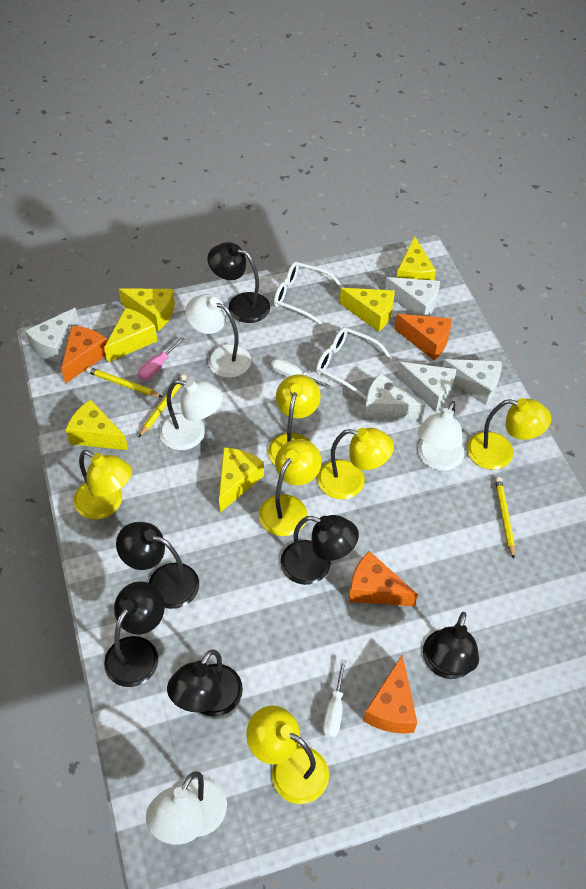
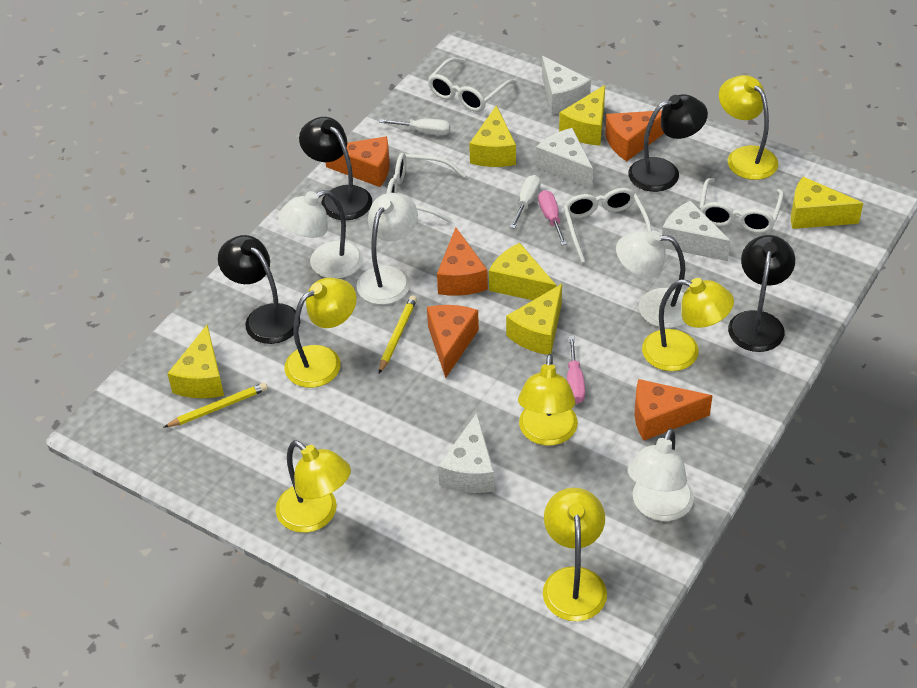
black lamp: [104,581,165,687] [116,522,199,609] [167,649,243,717] [207,242,270,323] [280,515,359,585] [423,612,479,679] = 6 -> [218,235,300,344] [299,117,372,220] [628,94,708,192] [728,235,795,352] = 4
orange cheese: [61,326,107,384] [349,551,418,606] [363,654,417,733] [395,314,452,360] = 4 -> [325,136,390,187] [427,305,479,378] [437,227,488,296] [605,110,664,161] [635,379,712,441] = 5
pink screwdriver: [138,337,184,380] = 1 -> [538,190,567,245] [567,337,585,404] = 2
white cheese: [25,308,79,364] [364,373,425,420] [385,277,440,316] [397,362,456,412] [443,359,502,405] = 5 -> [438,413,495,493] [536,128,593,189] [542,56,591,114] [662,200,731,261] = 4
white glasses: [274,261,344,326] [316,327,392,399] = 2 -> [387,153,466,223] [428,57,517,112] [563,188,652,263] [699,178,784,233] = 4
yellow pencil: [86,367,163,397] [138,374,187,438] [495,477,515,559] = 3 -> [163,383,268,428] [379,295,417,374] = 2

